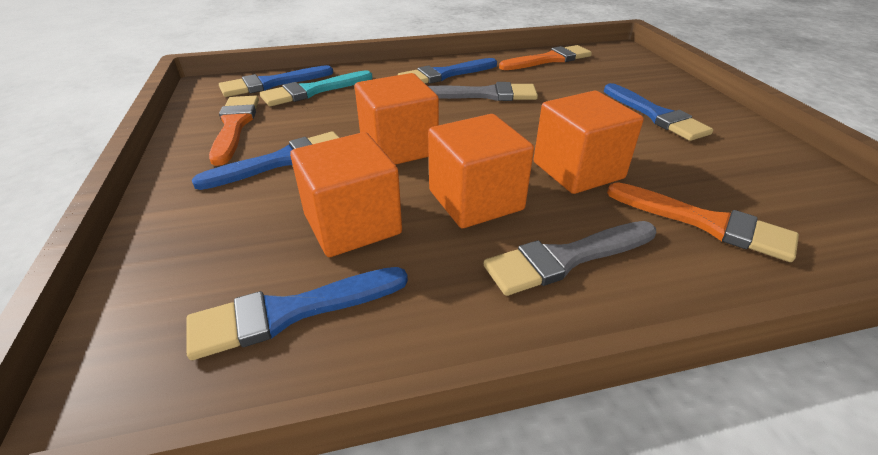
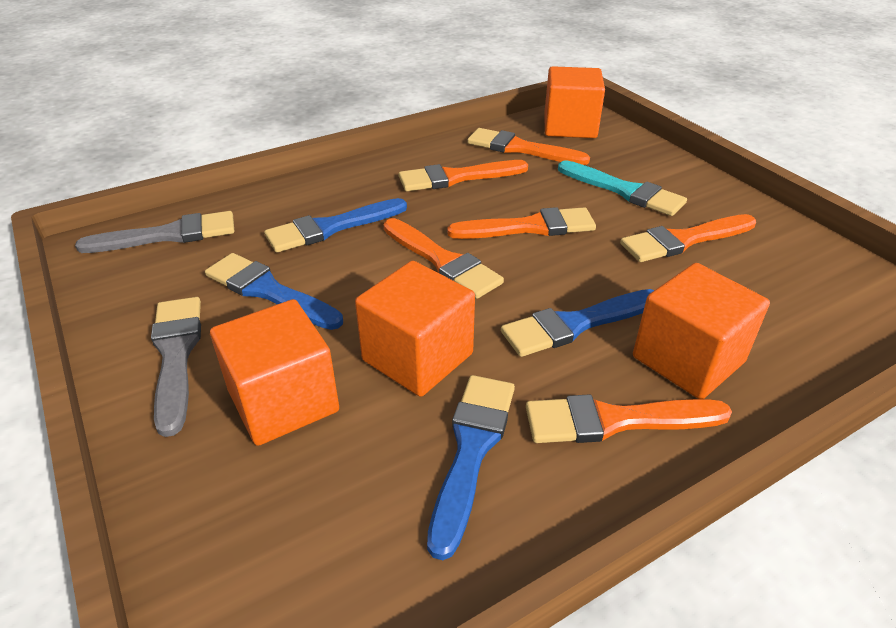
blue brush: [187,267,408,360] [192,131,339,190] [219,65,333,97] [398,58,497,84] [604,83,713,141] = 5 -> [205,253,343,330] [264,198,407,253] [427,375,515,560] [501,289,654,357] = 4
orange brush: [209,96,259,166] [499,45,592,70] [607,182,799,262] = 3 -> [384,218,504,299] [399,160,528,191] [447,207,596,239] [467,128,590,165] [526,394,732,443] [620,214,756,262] = 6

